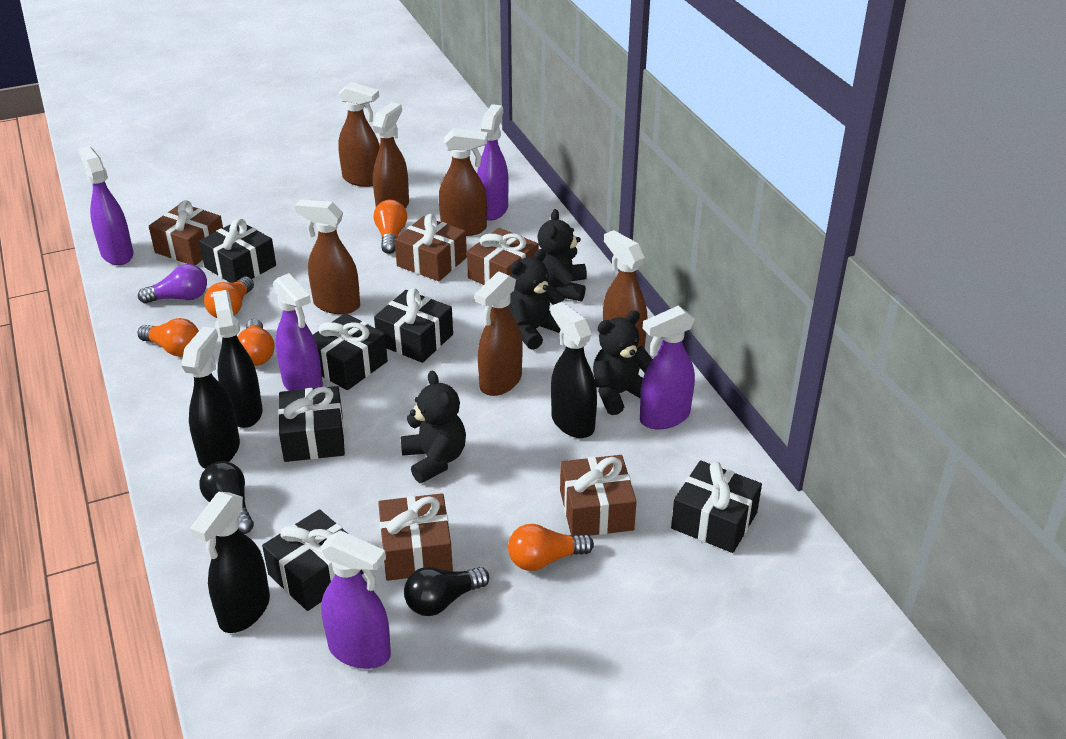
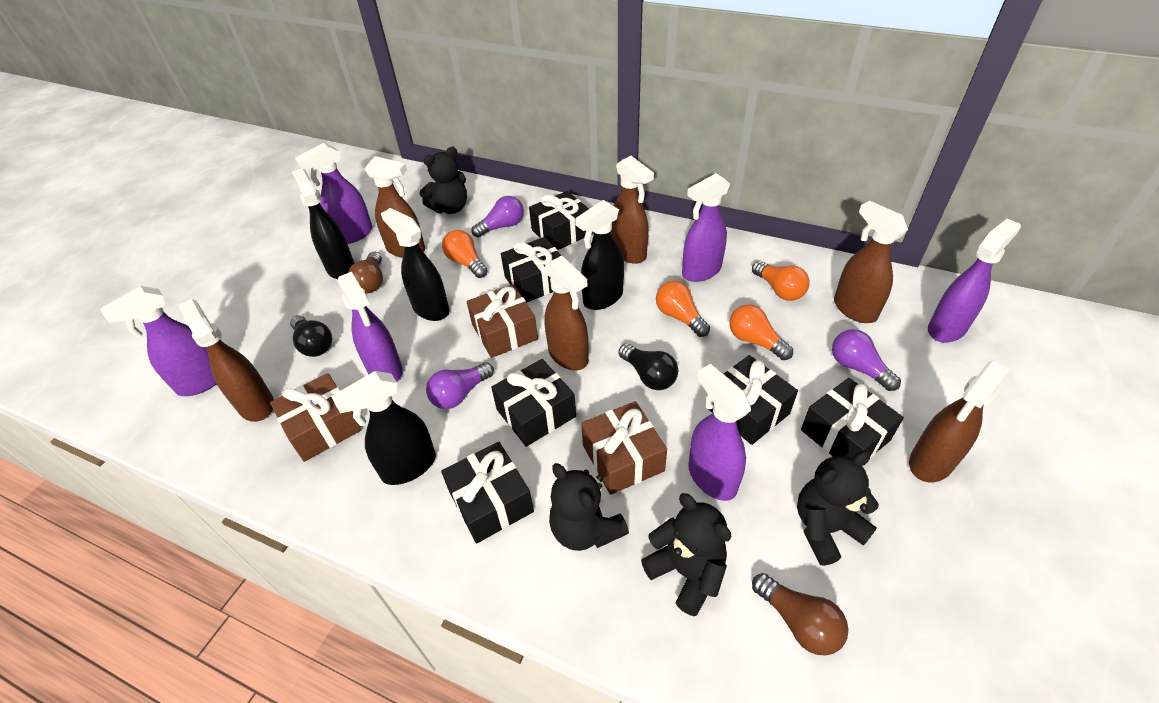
brown gift: [149,200,223,265] [378,493,453,581] [395,214,467,281] [467,228,539,285] [560,455,637,536] = 5 -> [270,373,361,462] [467,284,538,358] [581,401,667,495] = 3
brown light bulb: none = 0 -> [348,252,383,294] [752,573,848,656] = 2
orange light bulb: [137,318,199,357] [204,277,254,318] [237,319,274,366] [374,200,407,254] [508,524,594,571] = 5 -> [442,230,488,278] [656,281,710,337] [729,304,793,360] [752,261,809,301] = 4
purple light bulb: [138,264,207,304] = 1 -> [426,362,494,409] [471,196,524,238] [832,329,901,391] = 3
purple spray bottle: [78,146,133,265] [273,273,323,391] [321,530,391,669] [477,104,508,220] [640,306,695,430] = 5 -> [100,286,216,396] [295,143,372,244] [338,272,403,382] [682,173,730,282] [688,364,751,501] [928,218,1021,343] = 6

